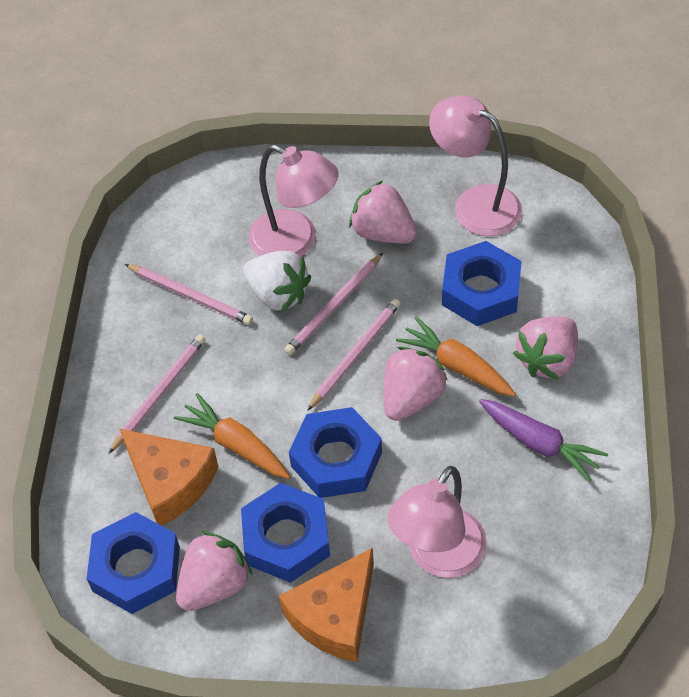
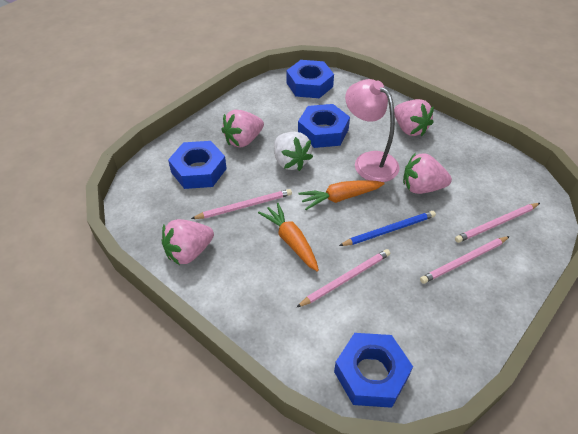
blue pencil: none = 0 -> [339,211,436,246] = 1
orange cheese: [120,429,219,526] [279,548,374,662] = 2 -> none = 0
pink lamp: [249,144,338,257] [388,466,487,578] [429,95,522,236] = 3 -> [345,79,400,182] = 1
purple carrot: [479,399,608,482] = 1 -> none = 0

